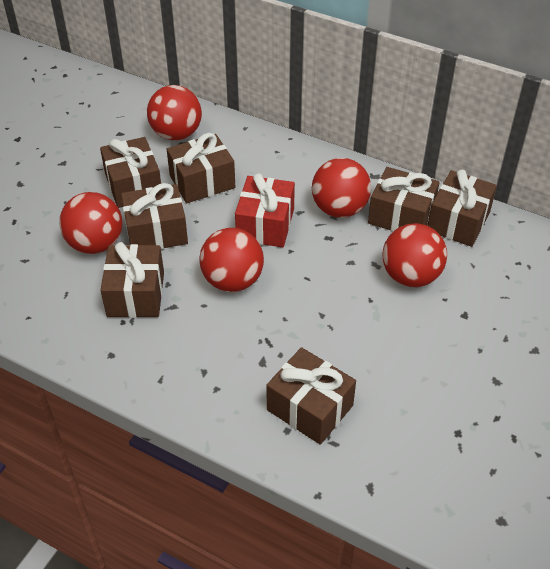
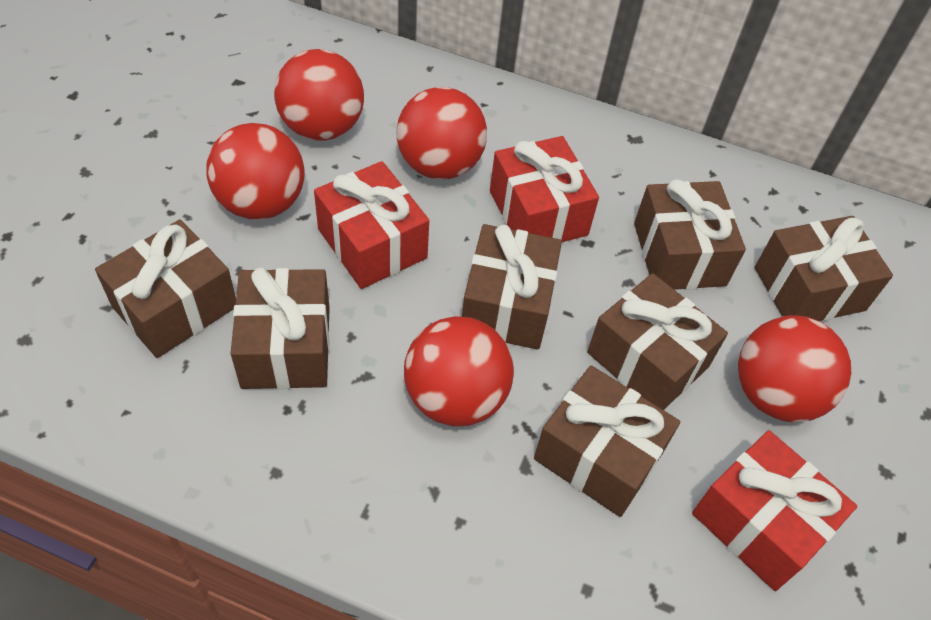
red gift: [235,173,295,247] = 1 -> [314,161,429,289] [490,136,599,242] [692,430,857,591] = 3

